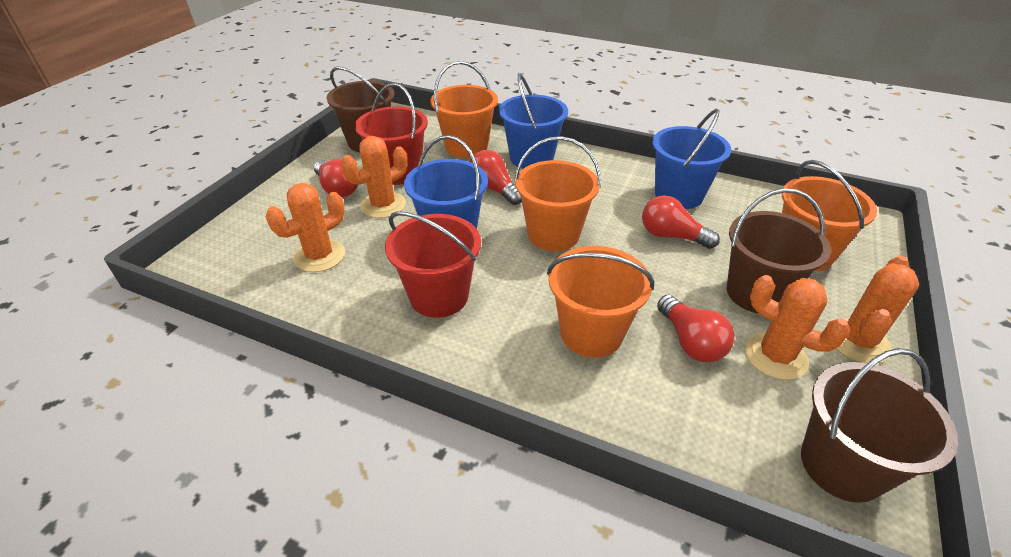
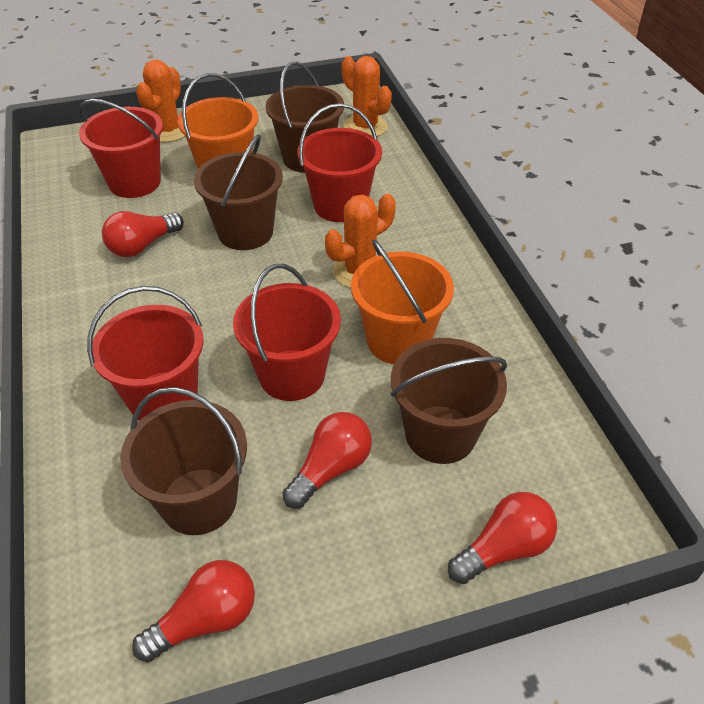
blue bucket: [404,135,488,228] [499,74,568,169] [652,109,731,209] = 3 -> none = 0
brown bucket: [327,66,394,152] [727,188,831,314] [801,348,958,503] = 3 -> [120,387,247,535] [194,134,283,250] [265,62,344,173] [391,338,507,464] = 4
orange bucket: [430,61,498,158] [514,136,601,251] [547,246,654,358] [782,160,877,271] = 4 -> [177,73,258,169] [351,239,454,364] = 2
orange cactus: [266,183,345,272] [341,136,407,218] [745,275,850,380] [836,256,919,363] = 4 -> [136,60,185,142] [325,194,396,288] [341,56,392,137] = 3
red bucket: [355,83,428,185] [385,211,481,318] = 2 -> [79,99,163,198] [87,286,204,420] [233,264,341,401] [297,103,382,222] = 4

